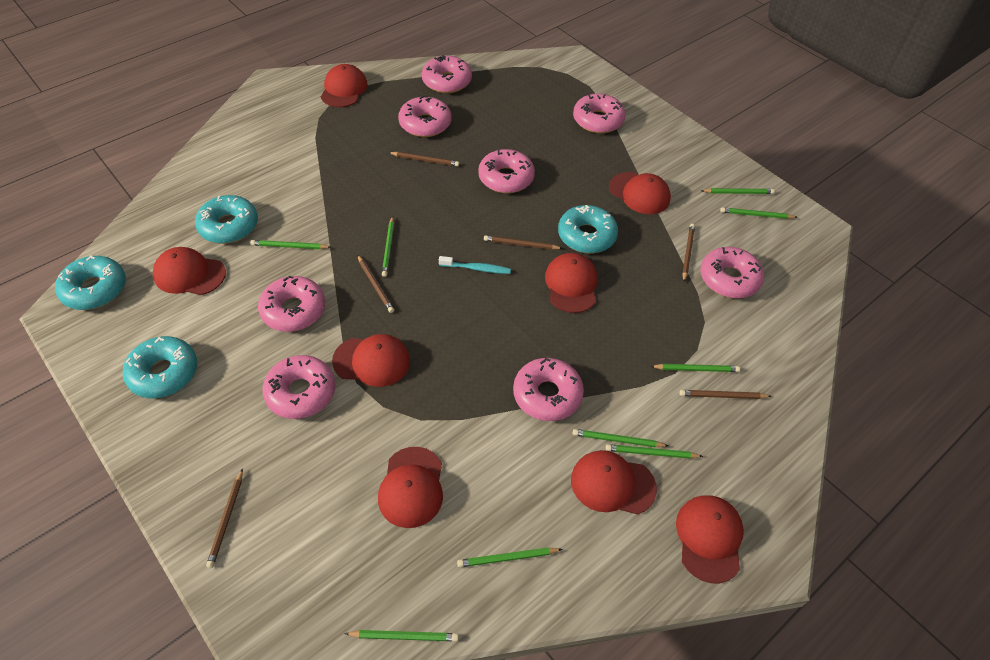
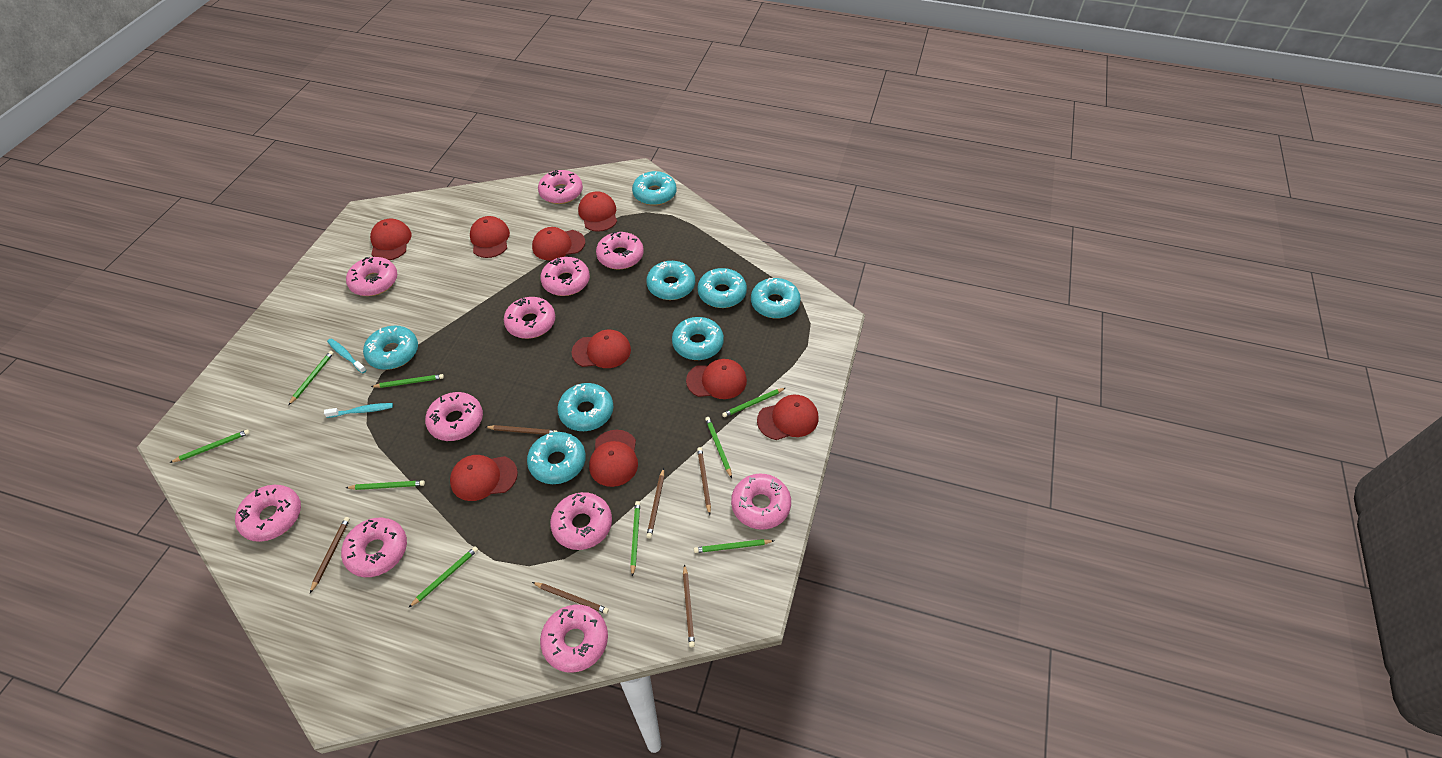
pink donut: [258,276,325,332] [262,355,335,419] [398,96,451,137] [422,55,472,93] [478,149,535,193] [513,358,584,421] [573,93,626,133] [701,247,764,298] = 8 -> [235,485,301,542] [341,518,407,577] [346,257,397,296] [425,392,483,441] [504,297,555,339] [538,170,583,204] [540,257,590,296] [540,605,608,673] [550,492,612,550] [596,232,644,269] [731,474,791,530] = 11
red cap: [153,247,226,295] [321,64,368,107] [332,334,410,387] [378,447,443,528] [545,253,598,313] [571,450,657,514] [609,172,671,214] [676,495,744,583] = 8 -> [370,219,412,260] [450,455,518,501] [470,216,510,258] [532,227,585,260] [572,330,631,368] [578,191,617,232] [589,430,638,487] [686,359,747,399] [757,395,818,440] = 9
turquoise donut: [55,256,126,310] [123,336,197,398] [195,195,258,244] [558,205,618,254] = 4 -> [363,326,418,370] [527,432,586,484] [557,383,613,431] [632,171,676,205] [647,261,695,300] [672,317,724,360] [698,268,747,308] [751,278,801,319] = 8
turquoise toothbrush: [439,256,511,274] = 1 -> [324,403,393,418] [327,339,367,374] = 2

